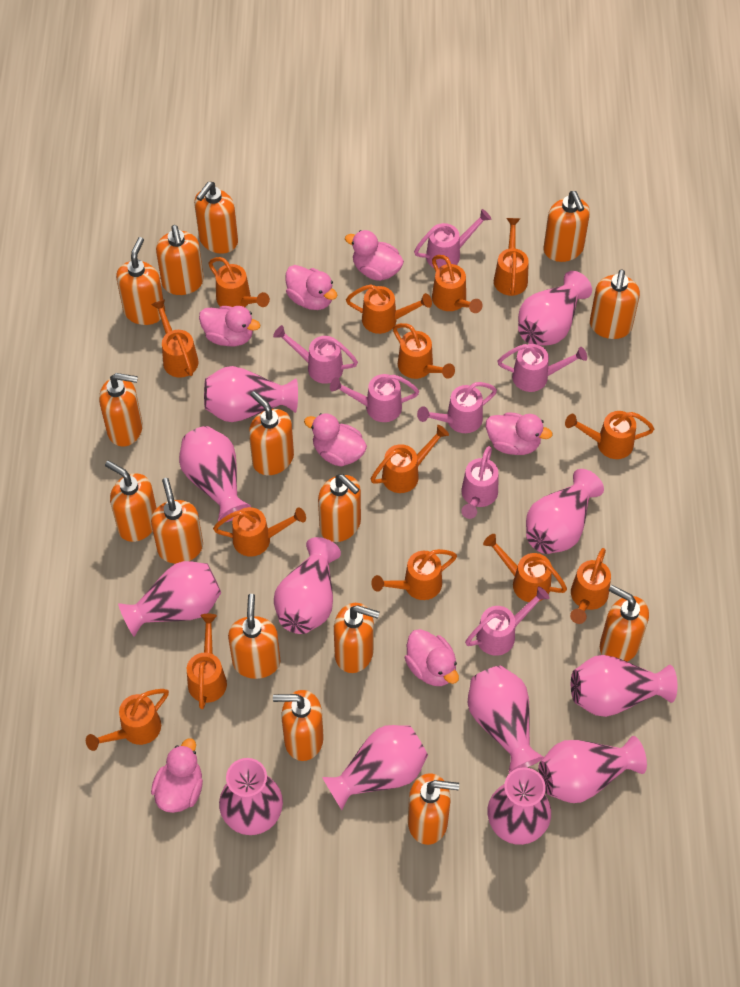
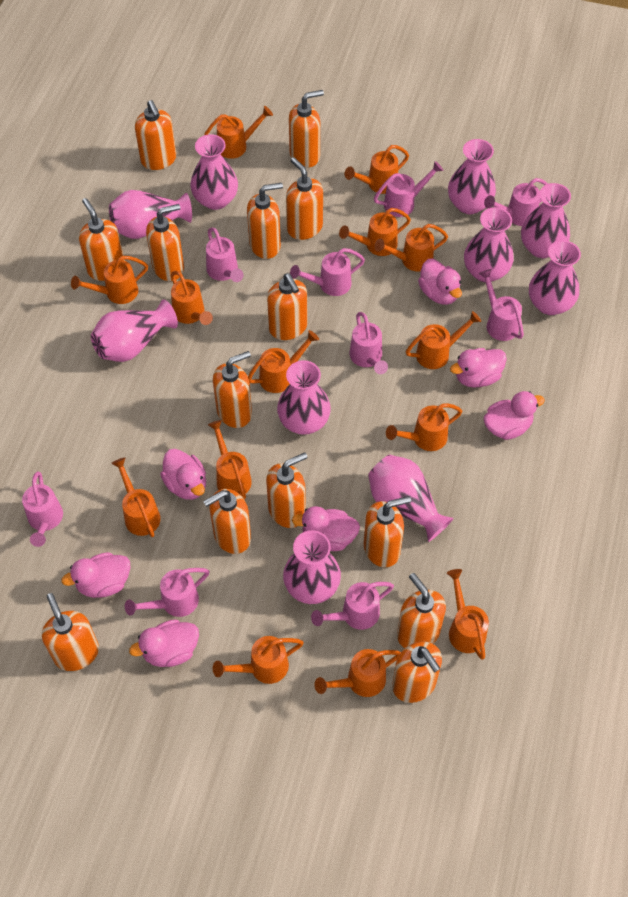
orange soap dispenser: [99,373,143,446] [105,461,156,542] [116,237,165,325] [151,478,203,564] [156,225,204,295] [194,182,238,254] [228,594,280,679] [249,391,294,475] [273,690,324,761] [318,474,361,542] [334,603,380,673] [408,773,459,845] [544,191,590,262] [590,269,640,339] [600,585,649,662] = 15 -> [42,593,99,671] [79,198,125,281] [135,100,176,170] [146,204,184,281] [203,489,251,554] [213,351,252,428] [247,183,283,259] [266,452,307,528] [267,273,307,340] [286,157,323,240] [289,90,324,168] [364,496,411,567] [392,641,442,703] [397,573,446,648] = 14
pink vase: [118,561,221,637] [179,426,251,523] [204,366,298,422] [219,758,283,835] [274,537,341,634] [322,725,428,810] [468,666,544,773] [487,767,551,845] [518,271,592,345] [526,469,604,554] [538,736,647,803] [571,655,677,717] = 12 -> [91,299,178,362] [109,190,192,239] [190,134,238,210] [277,360,331,435] [283,530,341,604] [368,455,454,542] [448,139,496,214] [464,207,514,282] [521,183,571,258] [529,240,581,315] = 10
pink watering can: [273,325,358,384] [330,374,419,422] [414,209,492,268] [417,382,497,433] [461,446,498,519] [465,587,550,656] [498,344,587,392] = 7 -> [22,471,63,547] [125,568,209,617] [206,228,244,282] [290,248,365,296] [311,582,394,630] [349,312,388,374] [374,161,443,217] [479,269,524,341] [484,178,548,226] = 9

